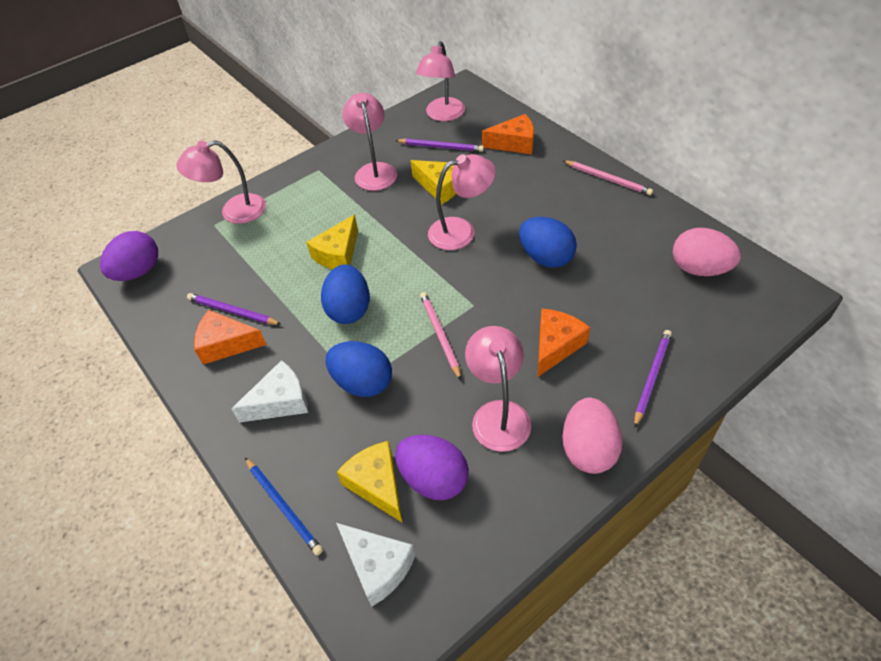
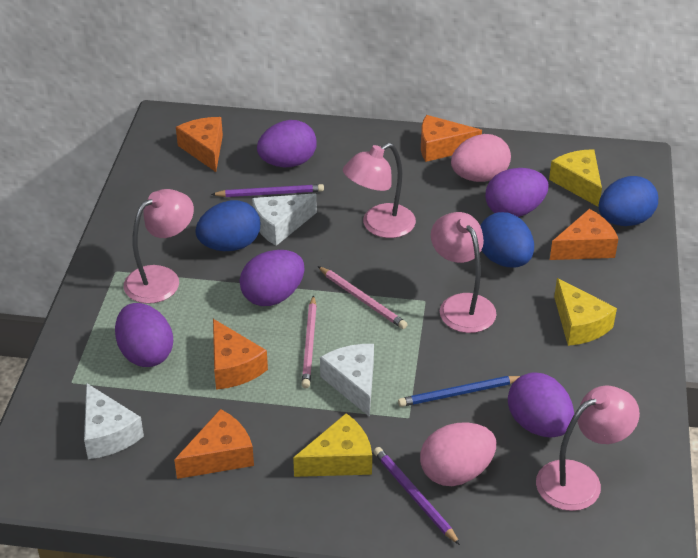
orange cheese: [194,310,266,365] [482,114,534,154] [538,308,590,377] = 3 -> [174,409,254,479] [176,117,223,172] [213,319,268,390] [421,115,482,162] [550,209,618,260] = 5
pink lamp: [176,140,266,224] [342,93,397,191] [416,41,465,121] [428,154,496,250] [465,326,531,452] = 5 -> [124,189,194,304] [343,143,416,238] [431,212,497,333] [536,386,640,511] = 4
purple egg: [100,231,158,281] [395,435,469,500] = 2 -> [115,303,173,367] [240,250,305,306] [257,120,317,167] [485,168,549,217] [508,372,574,437] = 5
purple pencil: [187,293,281,325] [395,139,484,152] [634,330,672,428] = 3 -> [211,184,324,197] [373,447,460,545] = 2
white cheese: [231,360,308,423] [336,523,415,606] = 2 -> [84,383,144,459] [252,193,317,246] [320,344,374,417] = 3

